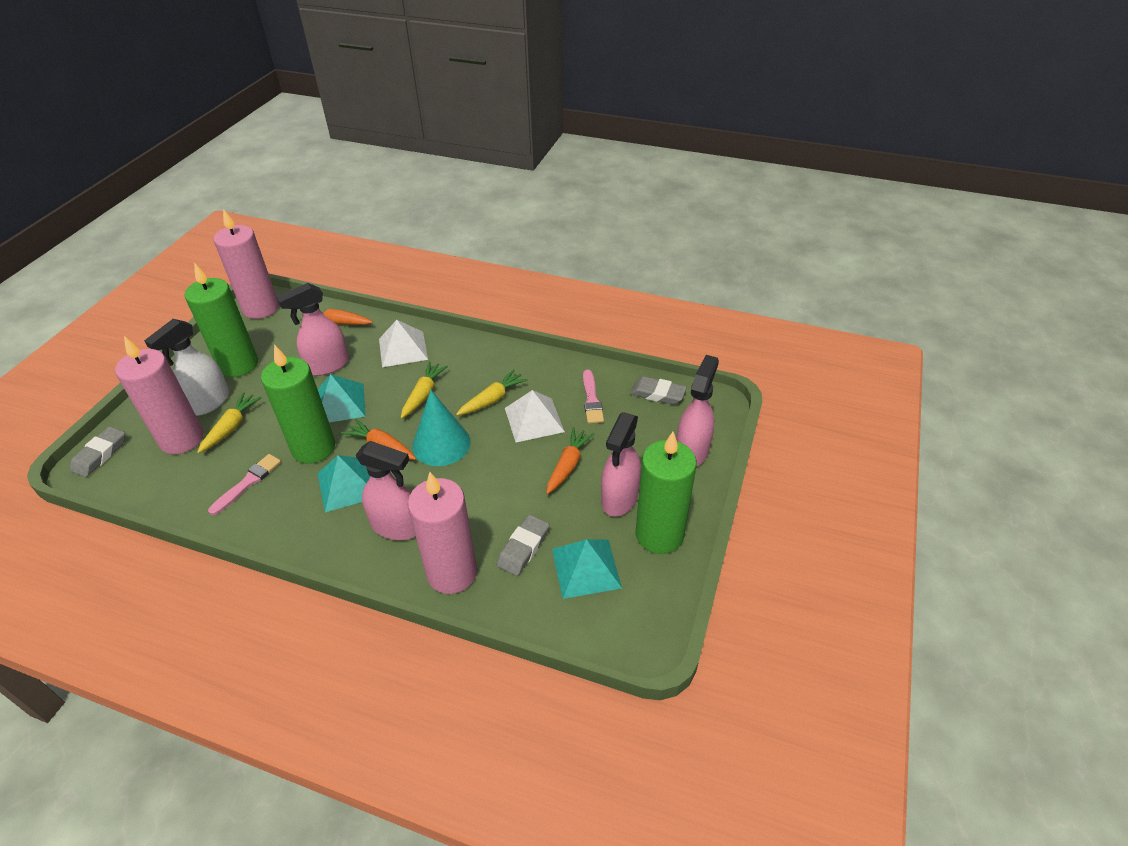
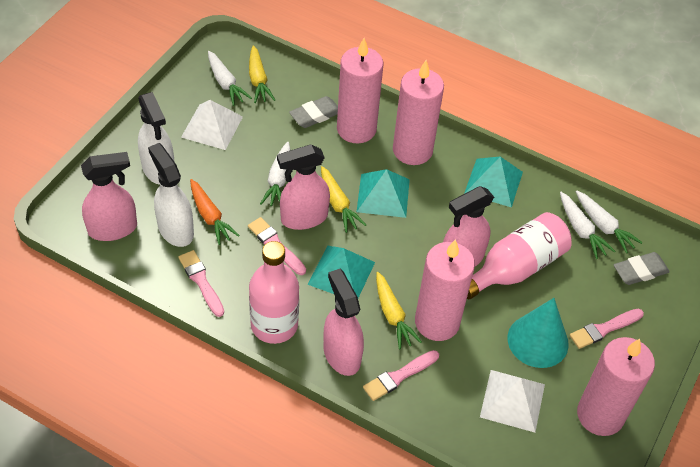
green candle: [185,263,258,377] [261,344,335,464] [635,432,697,554] = 3 -> none = 0
grey eraser: [70,426,125,477] [497,515,550,576] [630,376,687,405] = 3 -> [289,96,338,128] [614,252,670,285] = 2
orange carrot: [299,309,373,325] [341,419,416,460] [546,427,594,494] = 3 -> [190,179,240,245] = 1
pink bottle: none = 0 -> [249,241,299,344] [467,212,572,299] = 2
pink brush: [208,454,281,515] [583,370,604,424] = 2 -> [178,250,224,317] [248,217,306,275] [363,350,439,401] [570,309,644,349] = 4
pink candle: [115,336,204,454] [214,209,279,319] [408,472,477,594] = 3 -> [337,38,383,144] [393,60,444,165] [415,239,475,341] [577,337,655,436] = 4
white carrot: none = 0 -> [208,51,252,106] [260,142,290,206] [560,192,615,259] [576,191,643,253] = 4
white spray bottle: [144,319,229,416] = 1 -> [138,92,174,185] [148,143,194,247] = 2

